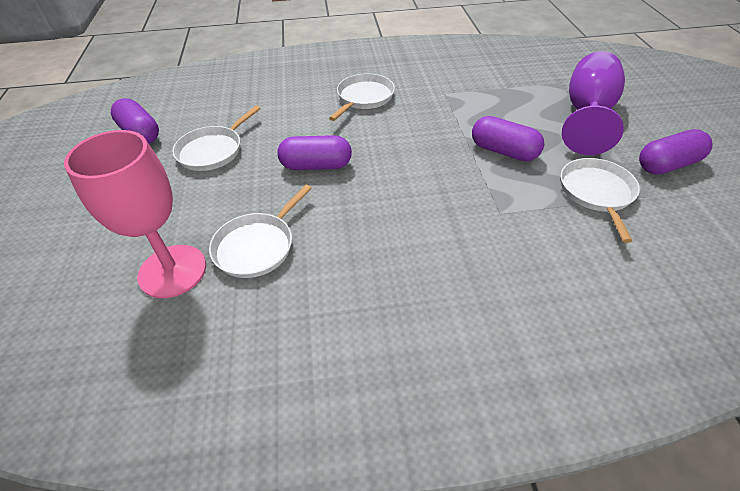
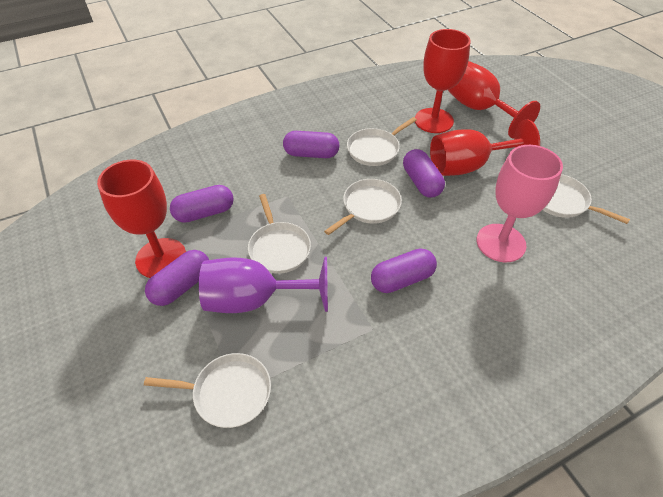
purple capsule: [111,98,159,144] [277,135,352,170] [472,116,544,161] [639,129,713,175] = 4 -> [145,250,209,306] [170,185,234,223] [283,131,340,158] [371,248,437,293] [403,149,445,198] = 5
red goblet: none = 0 -> [97,160,186,278] [415,29,471,133] [430,119,540,176] [448,61,540,138] = 4
white pan: [172,106,261,171] [209,185,312,278] [329,73,395,121] [560,158,640,243] = 4 -> [144,353,271,428] [248,194,311,274] [324,179,402,235] [347,117,417,166] [543,174,630,224] = 5

